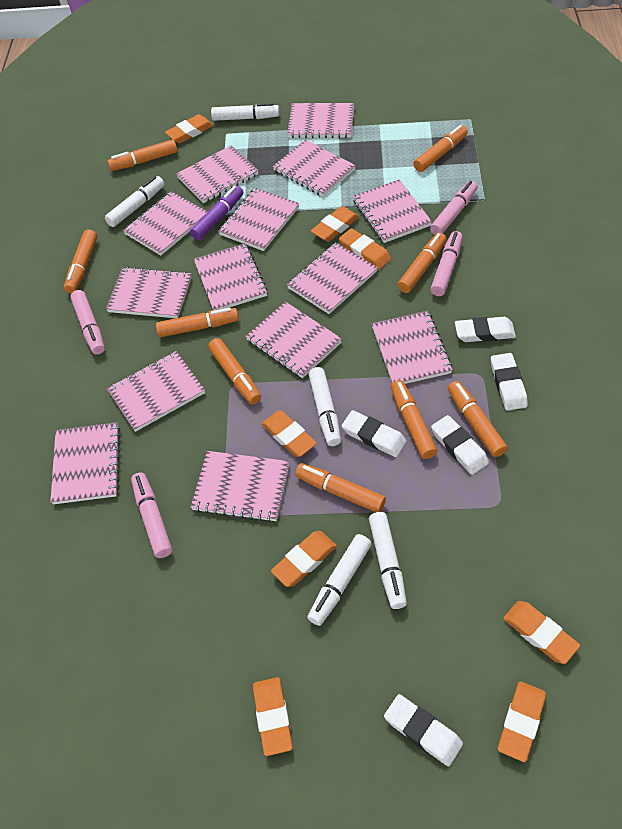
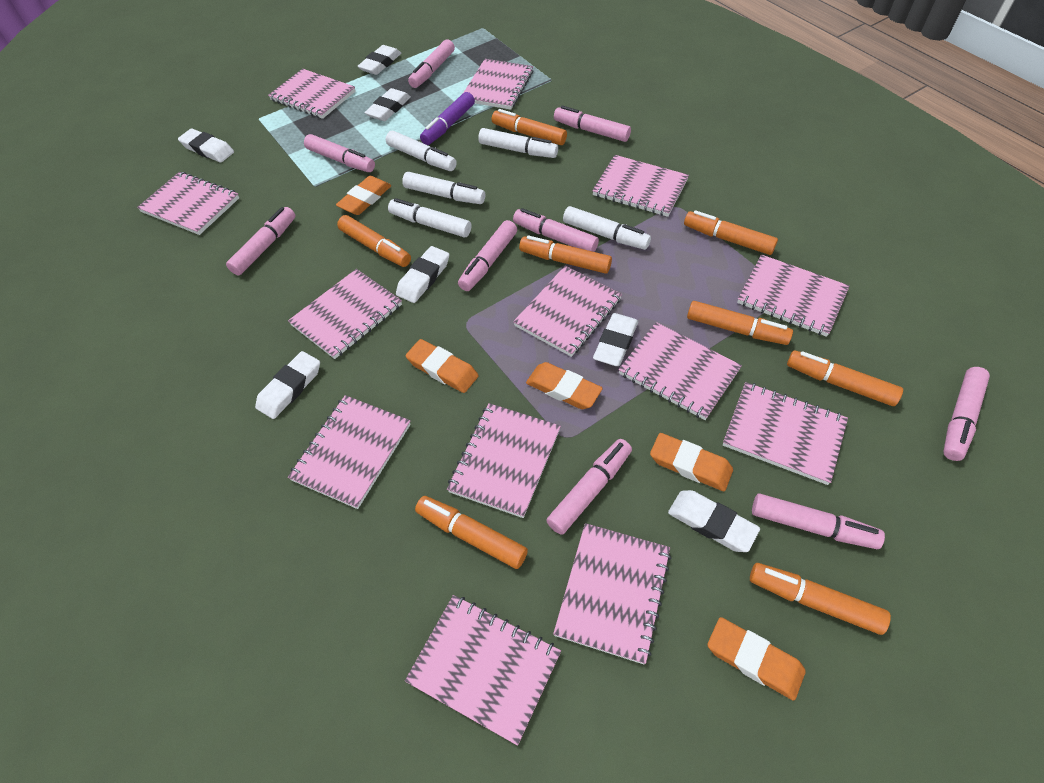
orange eraser: [165,114,214,143] [253,677,293,756] [261,410,317,457] [271,531,337,587] [311,206,359,242] [339,228,391,270] [498,681,546,762] [503,601,580,664] = 8 -> [336,176,391,215] [406,339,479,393] [526,362,603,409] [650,433,733,491] [708,617,806,701] = 5
orange marker: [64,229,97,293] [107,139,178,171] [156,308,239,337] [208,338,261,404] [295,463,386,512] [391,380,437,459] [397,233,447,293] [413,125,468,172] [448,381,508,457] = 9 -> [337,215,411,267] [415,496,528,569] [492,109,567,145] [519,235,612,274] [684,210,778,255] [687,301,793,345] [750,563,891,635] [787,350,903,406] = 8
pink marker: [70,290,105,355] [131,472,172,558] [430,181,478,235] [430,231,463,296] = 4 -> [226,207,296,276] [304,134,375,172] [408,39,455,88] [458,220,517,291] [513,208,599,252] [546,439,632,535] [554,106,631,142] [752,493,885,549] [943,367,990,461] = 9
pink notebook: [50,422,120,504] [106,267,192,318] [107,351,205,432] [123,191,208,255] [176,145,259,203] [191,451,290,522] [194,243,267,310] [218,188,299,251] [246,302,342,378] [273,140,356,196] [287,103,354,138] [287,243,378,314] [353,179,432,243] [371,311,453,384] = 14 -> [137,172,239,235] [268,69,356,119] [288,269,402,359] [288,395,411,509] [405,595,561,746] [447,403,561,518] [463,59,533,110] [513,266,622,357] [553,523,671,664] [592,155,689,217] [618,322,742,420] [723,382,848,485] [737,255,850,337] = 13
white eraser: [342,410,407,457] [384,694,463,766] [431,415,489,475] [455,317,516,342] [491,353,528,411] = 5 -> [178,128,234,162] [255,351,320,419] [357,45,401,75] [364,88,411,121] [396,246,449,303] [593,313,638,366] [668,490,760,552] = 7

